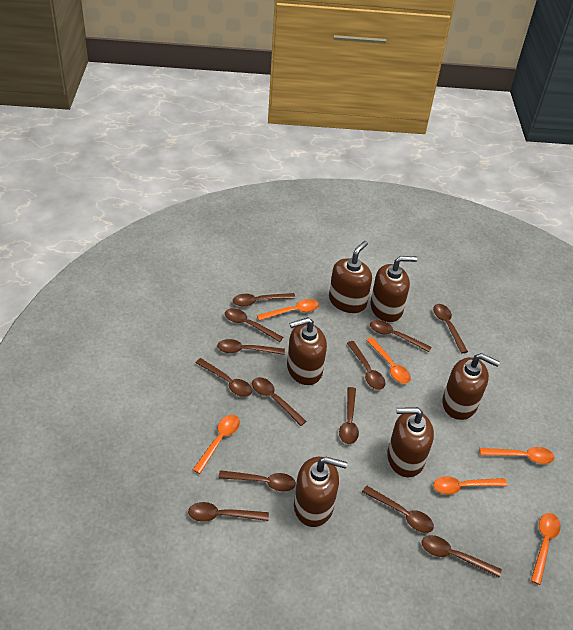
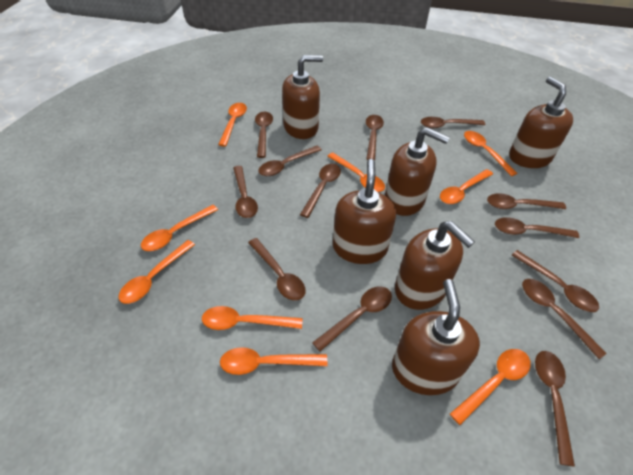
orange spoon: [193,415,240,474] [257,299,319,321] [366,337,411,384] [433,476,507,495] [480,447,554,464] [531,513,561,585] = 6 -> [118,240,195,304] [141,205,218,251] [202,306,303,330] [218,103,247,147] [220,347,328,375] [327,153,385,192] [440,169,493,204] [450,349,531,425] [464,131,518,176] = 9

